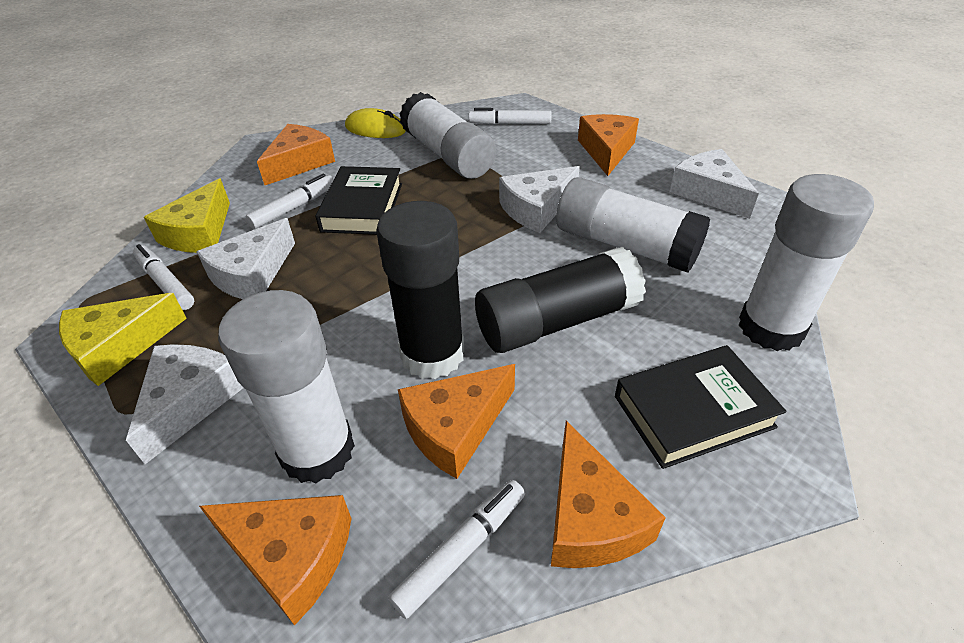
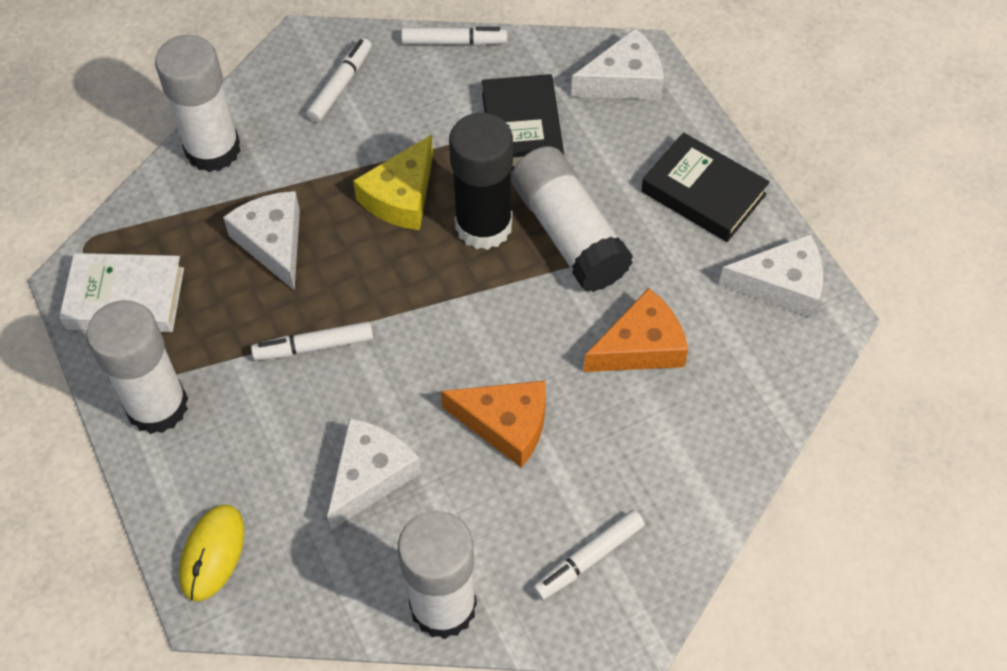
black glue stick: [376,201,465,379] [475,247,646,353] = 2 -> [449,113,513,250] = 1
orange cheese: [199,495,352,626] [257,124,335,185] [398,364,515,479] [551,421,666,568] [578,114,639,176] = 5 -> [441,381,546,468] [584,288,688,372] = 2
white book: none = 0 -> [59,253,184,332] = 1
yellow cheese: [59,293,187,386] [144,179,230,253] = 2 -> [353,135,433,230] = 1

